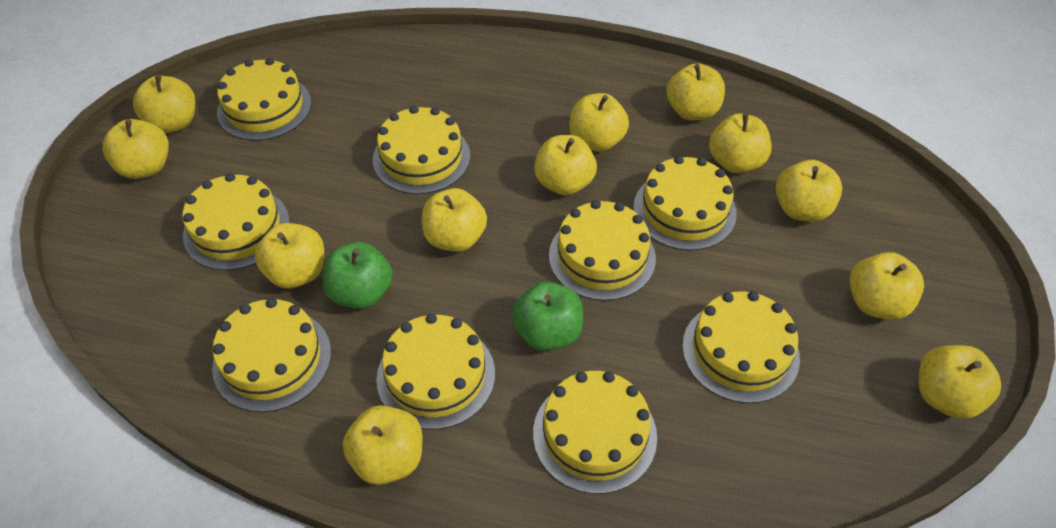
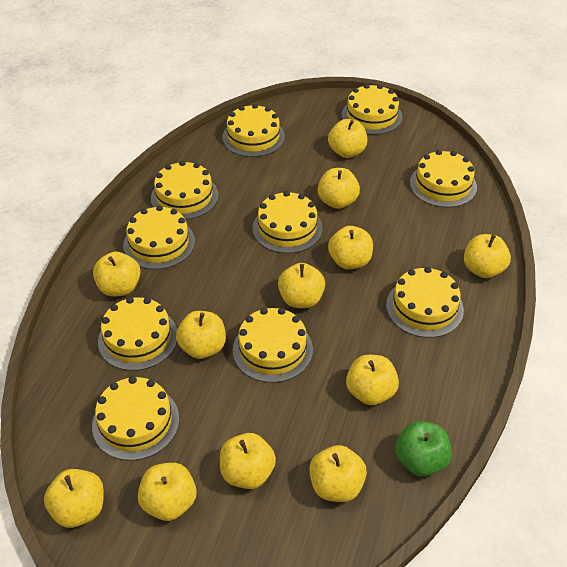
green apple: [323,242,392,309] [512,281,583,351] = 2 -> [395,421,452,477] = 1
yellow cake: [182,173,290,270] [212,298,331,412] [217,58,311,141] [373,106,470,194] [376,313,495,430] [533,371,657,494] [549,200,656,301] [633,156,737,251] [682,291,800,403] = 9 -> [92,376,179,461] [98,297,177,371] [123,205,195,270] [151,161,218,220] [223,104,285,157] [233,308,313,383] [252,191,323,253] [342,84,402,135] [386,267,464,338] [410,150,477,208] = 10

